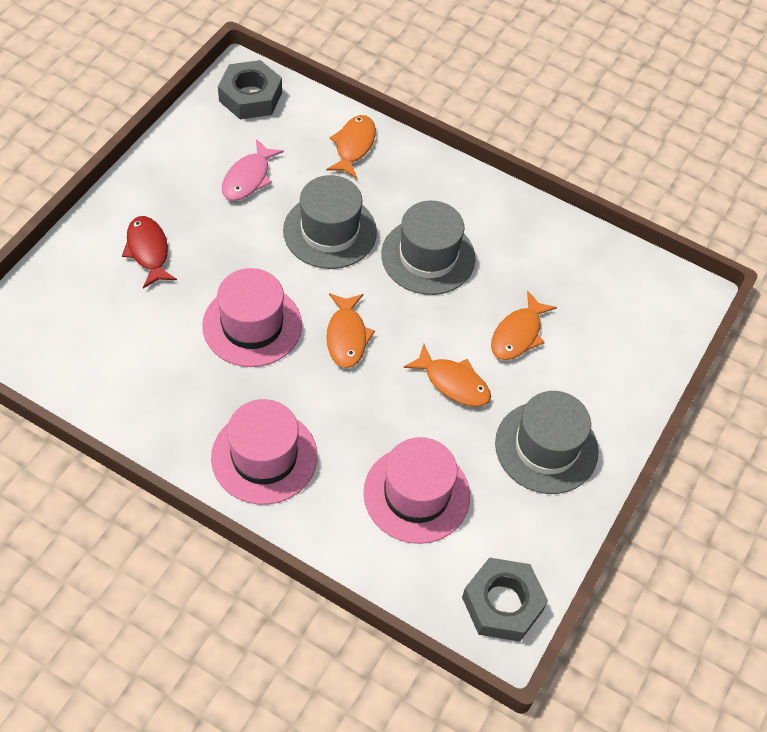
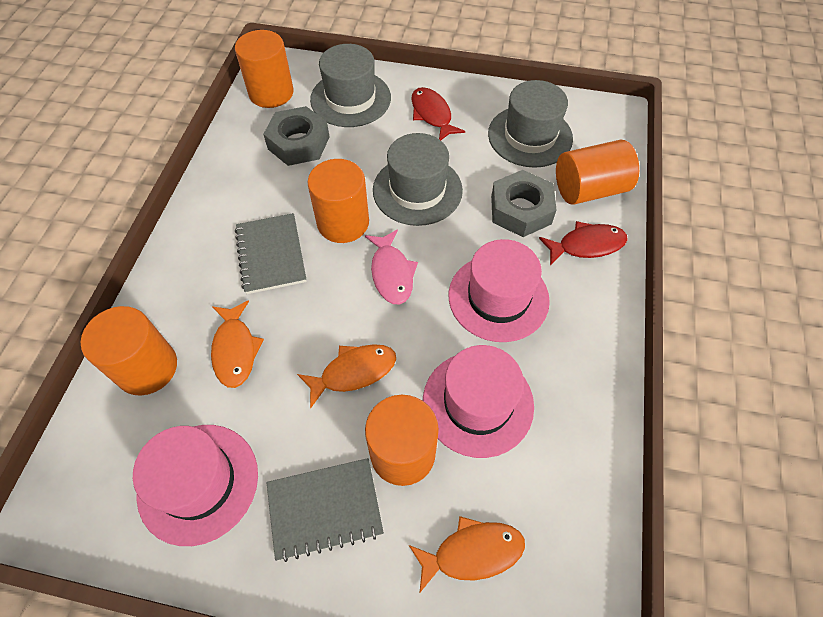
grey notebook: none = 0 -> [235,213,307,294] [267,458,384,562] = 2
orange cylinder: none = 0 -> [81,306,177,395] [235,30,293,108] [307,159,369,243] [365,395,439,486] [556,140,639,205] = 5
orange fish: [326,115,376,179] [326,293,375,368] [403,344,491,407] [491,291,557,360] = 4 -> [211,300,264,388] [297,344,396,408] [409,516,525,594] = 3
red fish: [122,216,177,288] = 1 -> [411,87,465,140] [539,221,628,265] = 2

